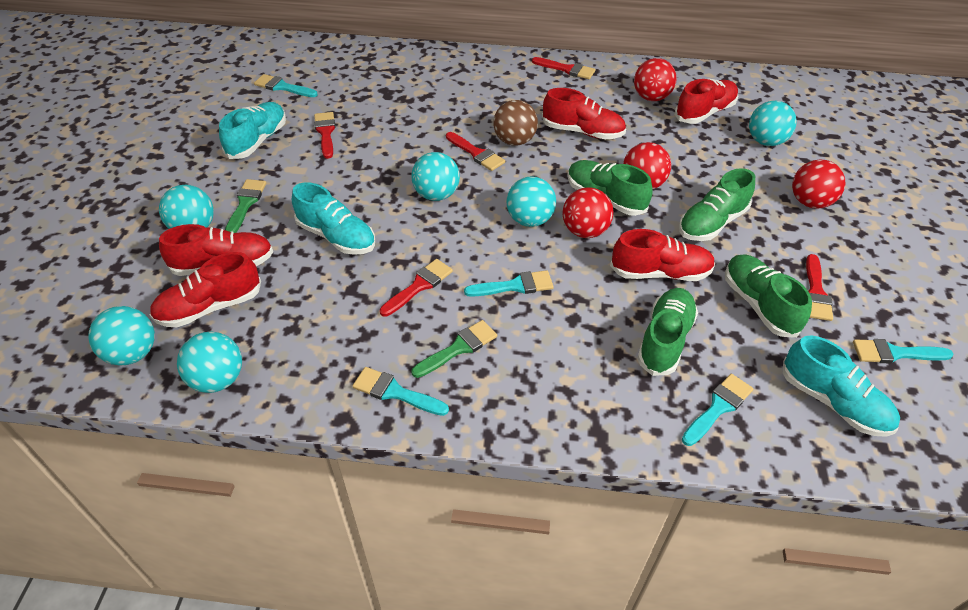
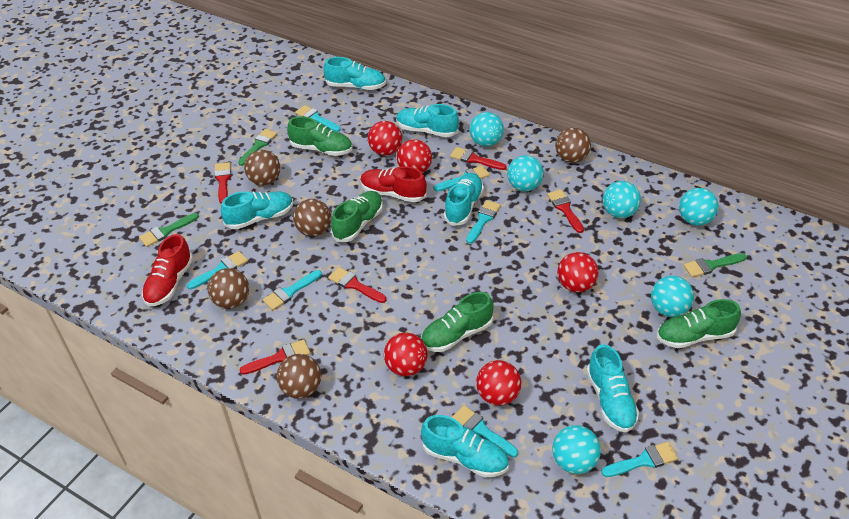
brown ball: [493,100,538,146] = 1 -> [208,268,249,309] [244,150,280,185] [277,354,321,398] [293,199,331,237] [555,128,591,163] = 5
green brush: [225,179,266,233] [411,320,497,378] = 2 -> [139,213,199,247] [238,129,277,166] [683,253,747,277] = 3
red ball: [563,187,613,238] [623,142,671,189] [634,58,677,101] [792,160,845,209] = 4 -> [368,121,402,156] [384,333,427,376] [397,139,432,173] [476,360,521,406] [557,252,598,293] = 5
red shoe: [150,252,261,327] [159,224,273,276] [542,88,626,139] [610,229,716,281] [674,79,738,124] = 5 -> [142,234,193,307] [360,166,427,202] = 2
turquoise brush: [254,74,318,97] [353,367,449,416] [464,270,554,297] [682,374,753,446] [853,339,954,364] = 5 -> [187,251,248,289] [263,270,322,310] [295,105,341,132] [434,165,490,192] [452,405,518,457] [466,200,501,244] [601,442,678,477] = 7
turquoise shoe: [219,102,286,159] [292,182,375,255] [783,335,900,437] = 3 -> [221,191,294,229] [324,57,386,90] [396,104,459,137] [421,415,509,477] [444,173,484,226] [586,345,639,433] = 6

